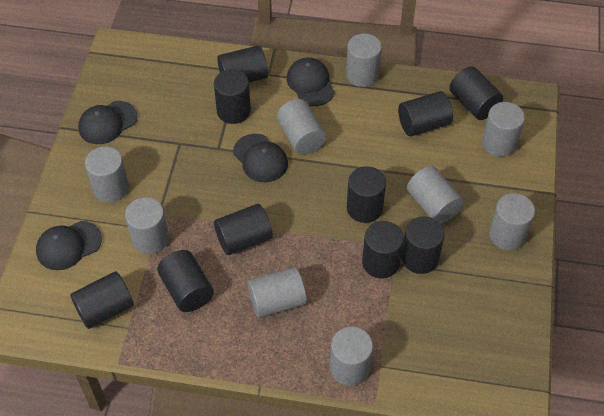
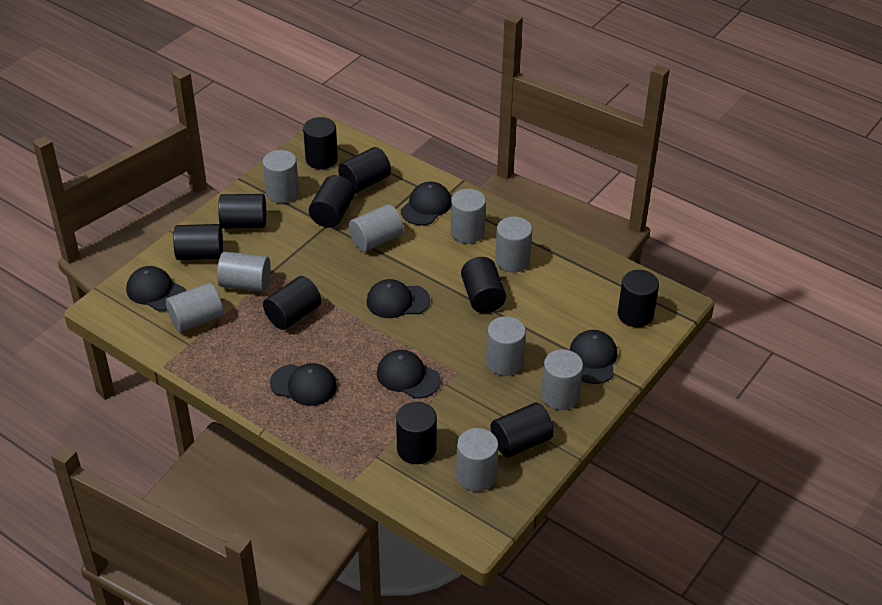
black cap: [36,221,102,270] [78,101,137,144] [233,134,288,182] [287,57,335,106] = 4 -> [126,266,185,311] [270,363,337,406] [366,279,430,318] [377,350,441,399] [401,182,451,225] [570,330,617,384] = 6

